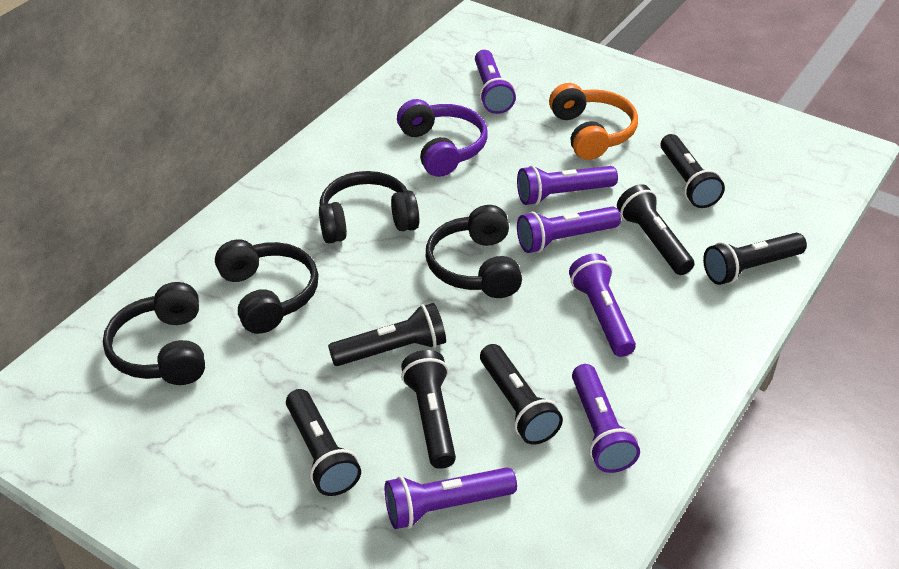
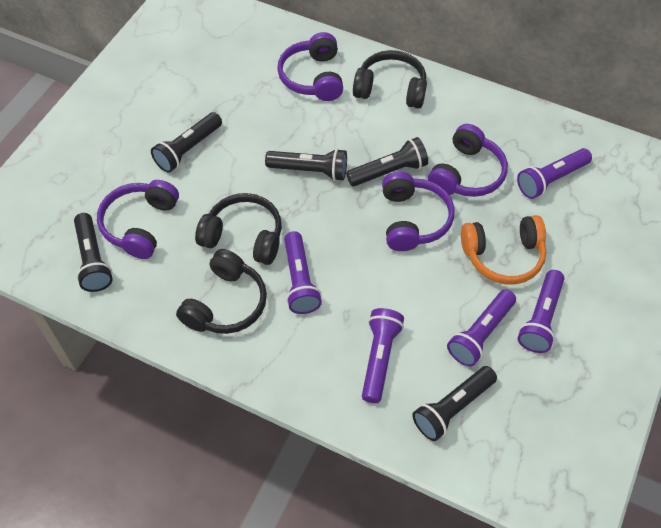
black flashlight: [286,389,361,496] [328,303,446,366] [401,350,456,469] [480,344,563,445] [617,184,694,275] [660,134,725,208] [703,233,807,285] = 7 -> [74,213,113,292] [151,112,222,173] [265,148,347,181] [346,137,428,186] [412,366,497,441] = 5
black headphones: [103,282,205,385] [215,239,319,334] [319,171,419,244] [426,205,522,298] = 4 -> [176,249,267,334] [195,193,282,265] [353,50,427,109] = 3
purple flashlight: [385,467,517,529] [475,50,516,114] [517,165,618,205] [517,206,621,253] [569,253,636,357] [572,364,640,473] = 6 -> [284,231,322,314] [362,308,404,403] [447,289,516,366] [517,148,592,199] [518,270,564,353] = 5
purple headphones: [397,99,488,177] = 1 -> [97,180,179,259] [277,32,343,101] [382,172,455,251] [428,124,508,197] = 4

